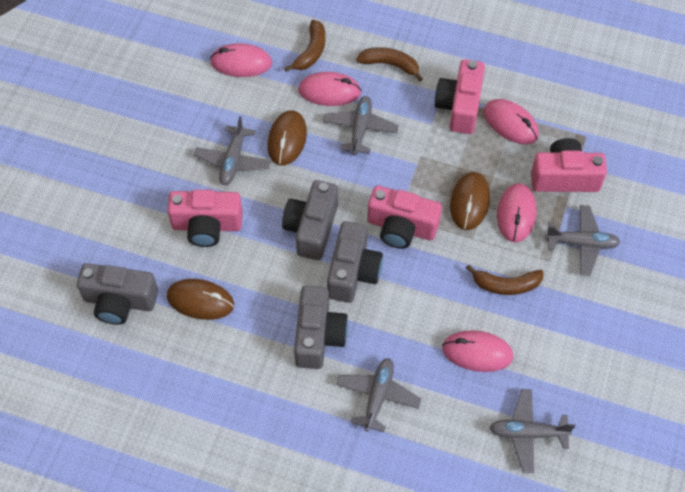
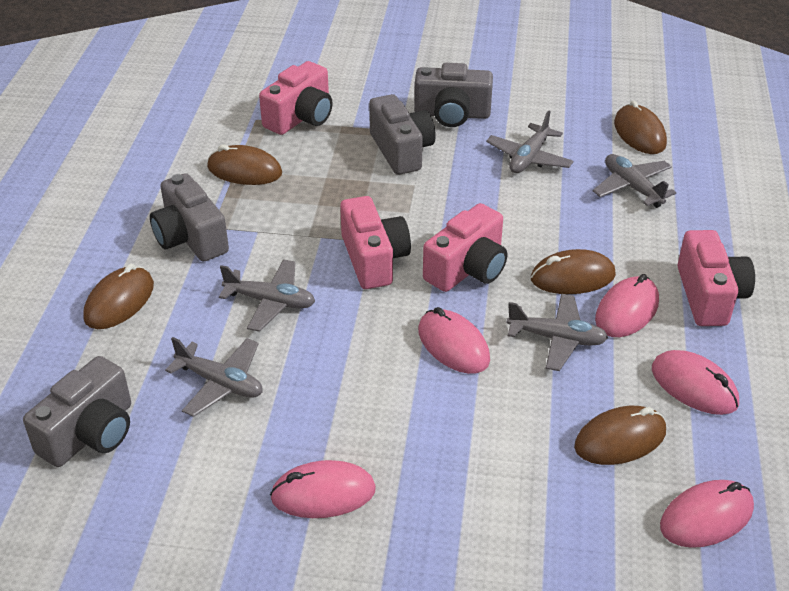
brown banana: [284,20,325,72] [356,47,423,82] [466,265,544,295] = 3 -> none = 0
brown mouse: [167,279,234,320] [268,110,307,165] [450,172,490,230] = 3 -> [83,264,154,329] [207,145,282,185] [531,249,616,294] [574,406,666,465] [614,100,667,154] = 5

